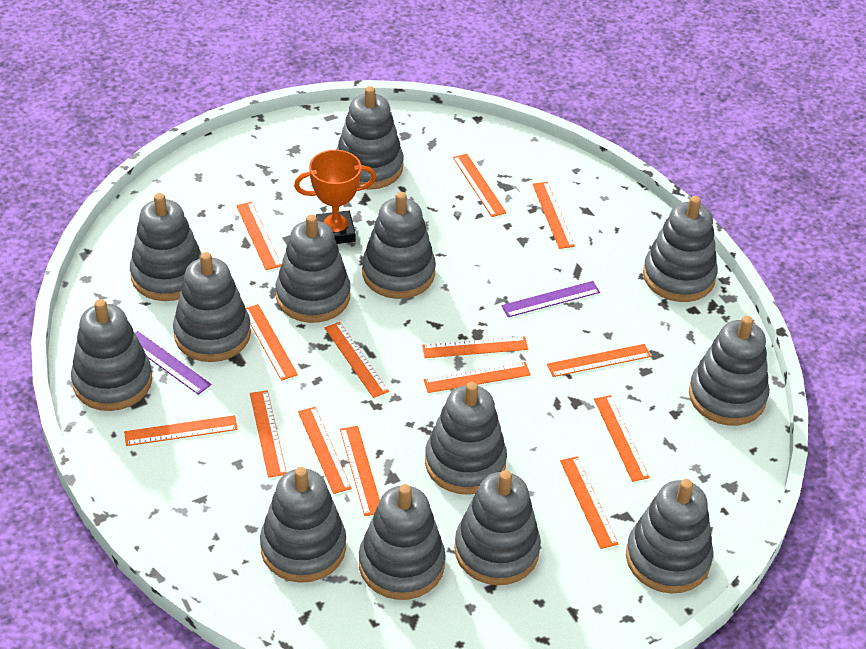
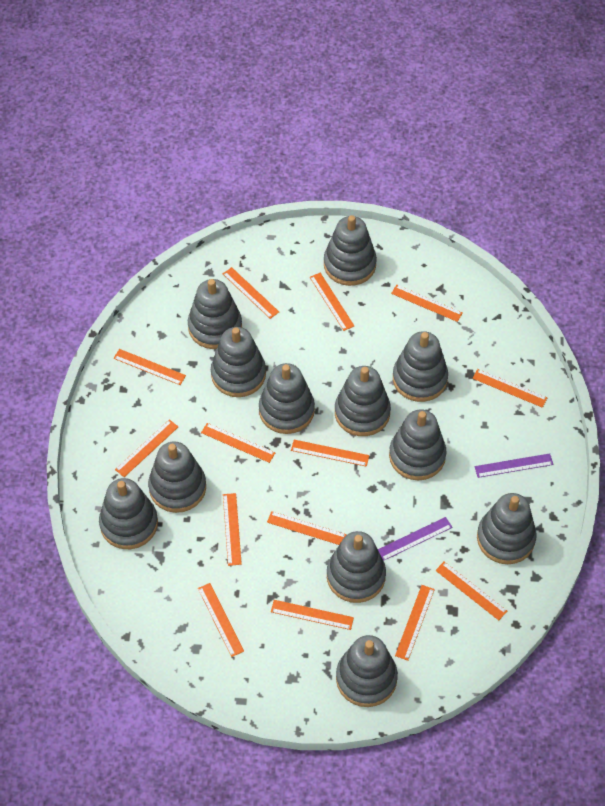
grey stacking toy: [71,299,152,411] [130,193,202,301] [173,252,251,362] [260,467,346,583] [276,214,350,323] [336,86,404,190] [359,484,446,600] [362,192,436,299] [425,382,507,495] [454,470,541,585] [626,479,713,594] [643,196,718,302] [689,316,769,426] = 13 -> [99,478,158,549] [148,442,206,513] [188,279,242,349] [211,327,266,397] [259,363,315,434] [324,215,377,286] [327,531,386,603] [335,366,391,436] [336,635,398,707] [389,409,446,480] [393,331,448,402] [477,493,537,564] = 12
orange trophy: [294,150,376,244] = 1 -> none = 0

